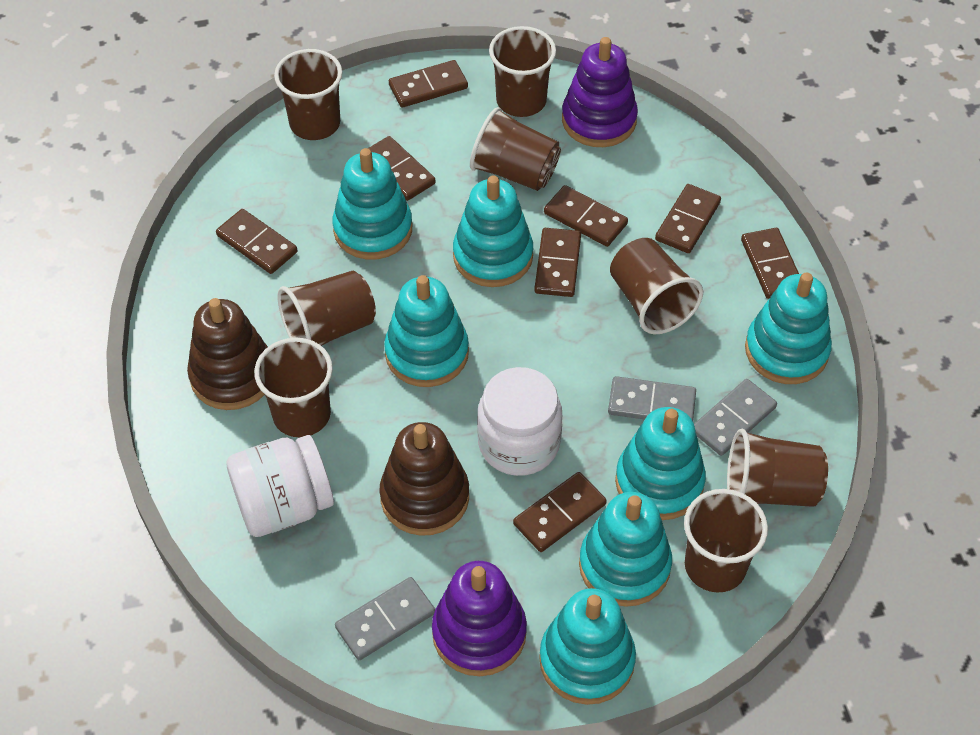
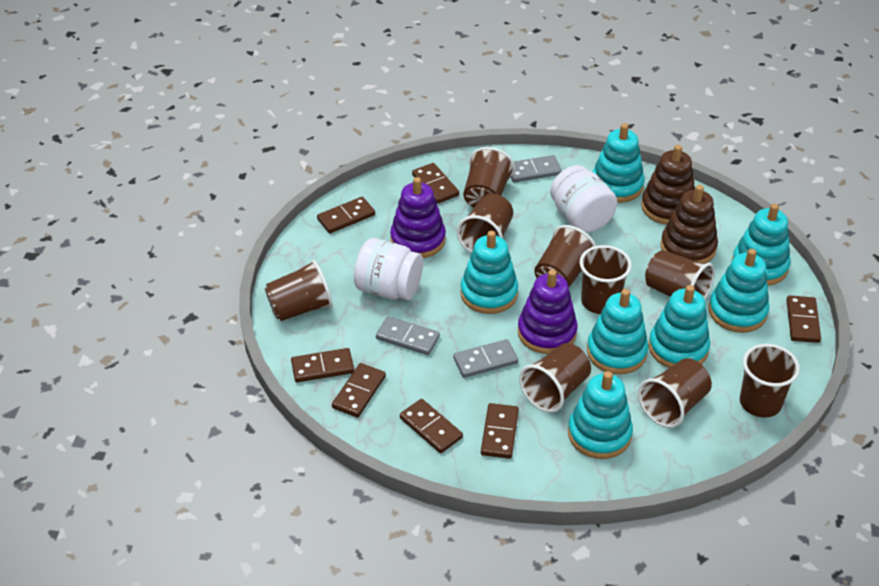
brown cup: [254,338,333,437] [274,49,342,140] [277,271,376,346] [470,107,561,191] [489,26,556,117] [610,238,703,334] [684,489,768,593] [727,429,828,507] = 8 -> [265,260,333,321] [456,194,513,253] [463,147,515,207] [519,343,591,413] [534,225,596,287] [580,245,632,314] [638,358,712,428] [645,250,715,299] [740,344,800,418] = 9
brown domino: [216,209,298,274] [368,136,435,201] [389,60,468,108] [513,472,607,552] [534,228,581,297] [544,185,628,247] [655,184,721,253] [741,228,799,299] = 8 -> [291,348,354,383] [317,197,375,233] [332,363,386,418] [400,399,463,453] [412,163,459,203] [481,403,519,459] [787,295,821,343] = 7

